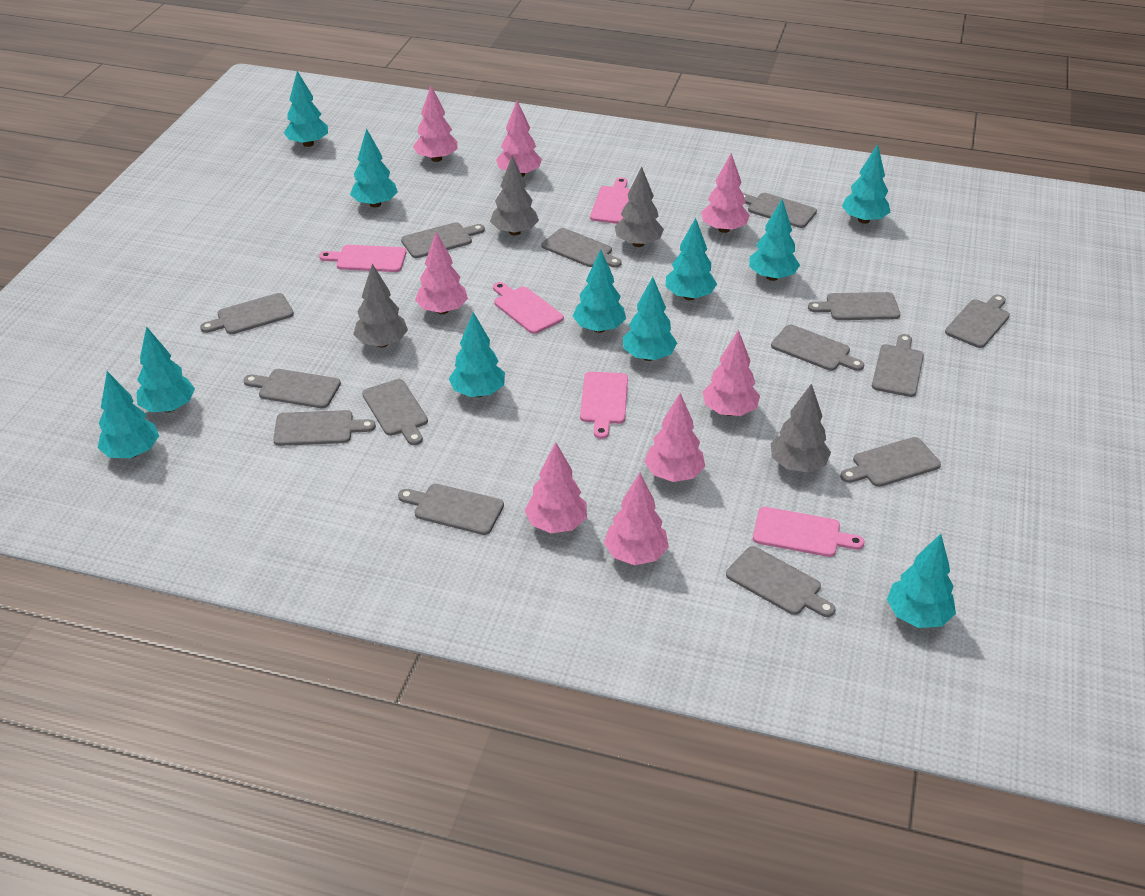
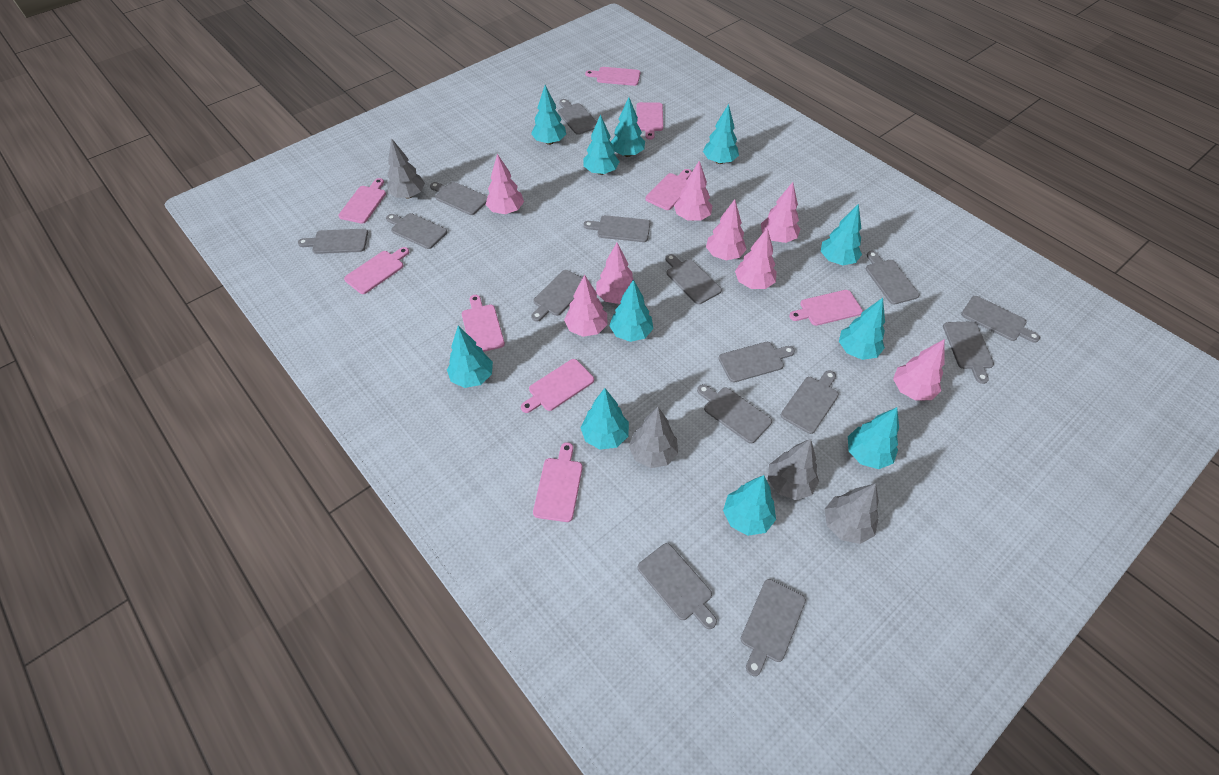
grey cutting board: [200,293,294,334] [244,369,341,408] [273,410,376,446] [362,379,428,445] [398,484,504,535] [401,222,485,258] [542,228,621,268] [726,546,835,617] [743,193,817,228] [771,325,864,371] [808,292,900,320] [840,437,941,487] [872,334,924,397] [945,294,1010,348] = 14 -> [298,229,368,254] [386,213,447,249] [430,182,488,215] [531,270,582,322] [558,99,597,135] [583,215,650,242] [638,543,717,629] [665,254,722,304] [697,384,772,444] [718,342,795,382] [741,579,806,676] [781,370,839,434] [866,251,920,305] [943,321,994,384] [961,296,1040,343] = 15
pink cutting board: [319,245,406,272] [493,282,564,334] [580,372,628,439] [590,177,630,224] [753,507,865,557] = 5 -> [338,178,386,224] [344,247,409,294] [462,295,505,352] [521,359,594,413] [533,442,583,522] [585,67,640,86] [636,102,663,140] [645,169,692,210] [789,290,863,326] = 9

